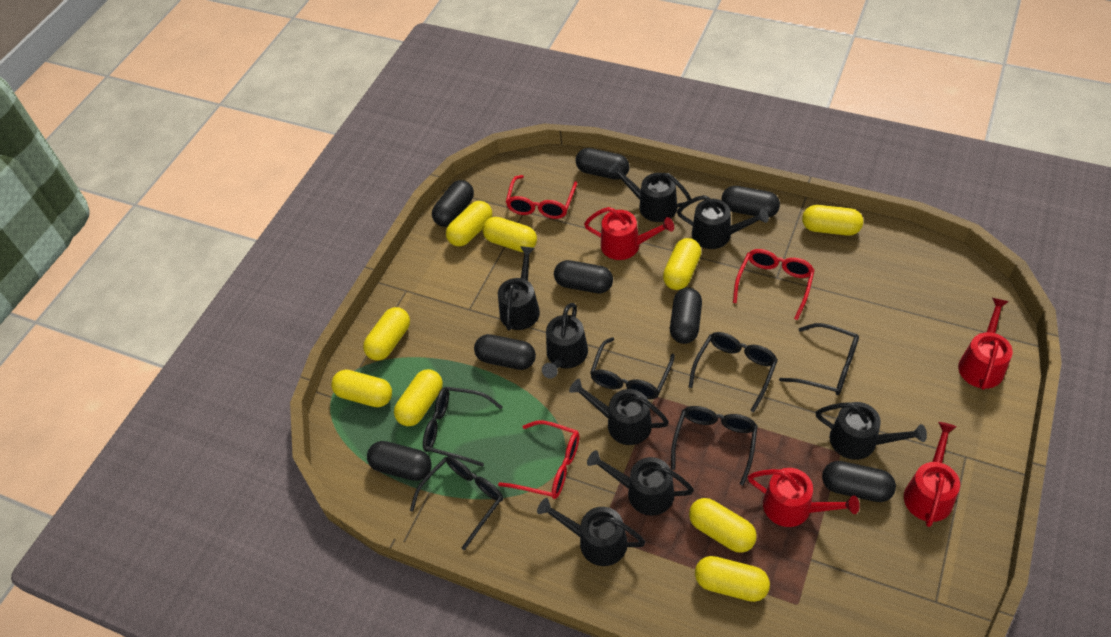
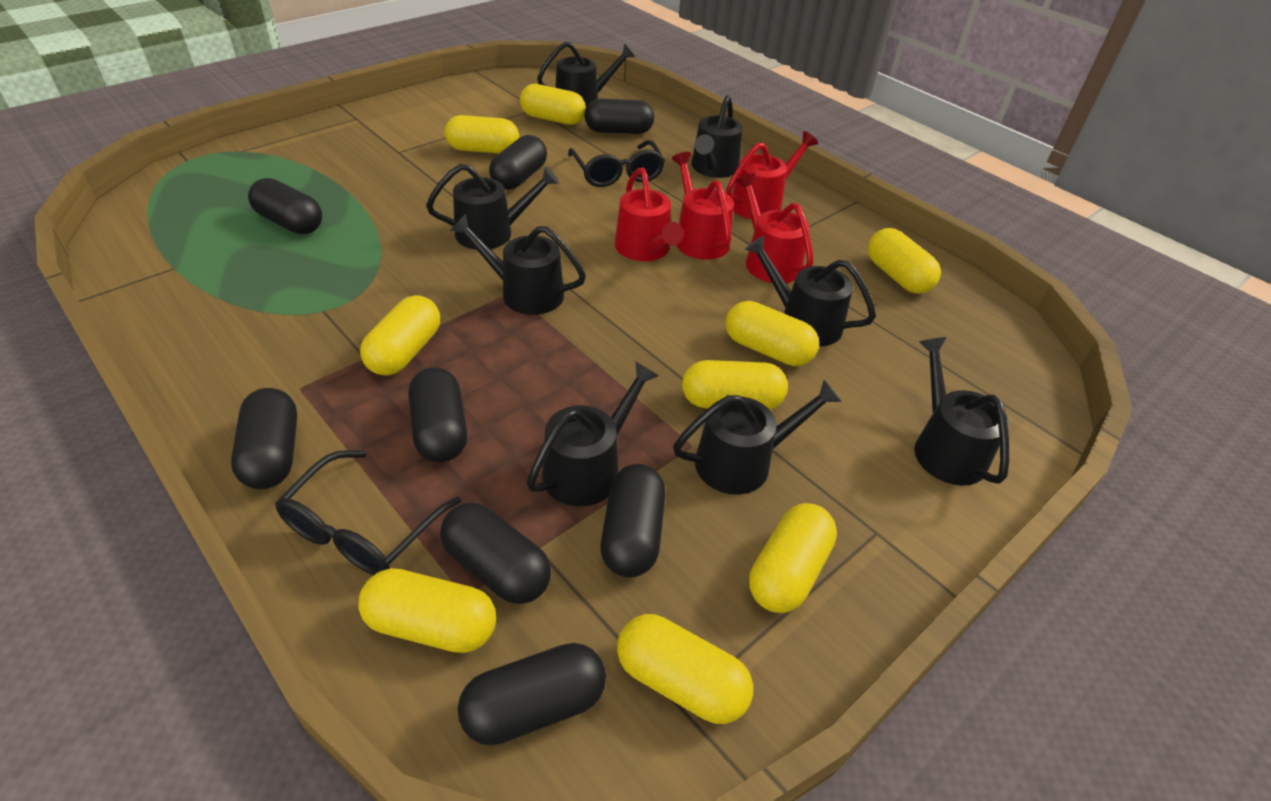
black glasses: [410,456,503,550] [423,387,503,467] [590,337,675,399] [671,406,758,486] [689,332,778,412] [779,323,859,395] = 6 -> [275,450,461,575] [568,140,665,187] = 2
red glasses: [498,420,579,499] [506,175,577,219] [733,249,815,320] = 3 -> none = 0

